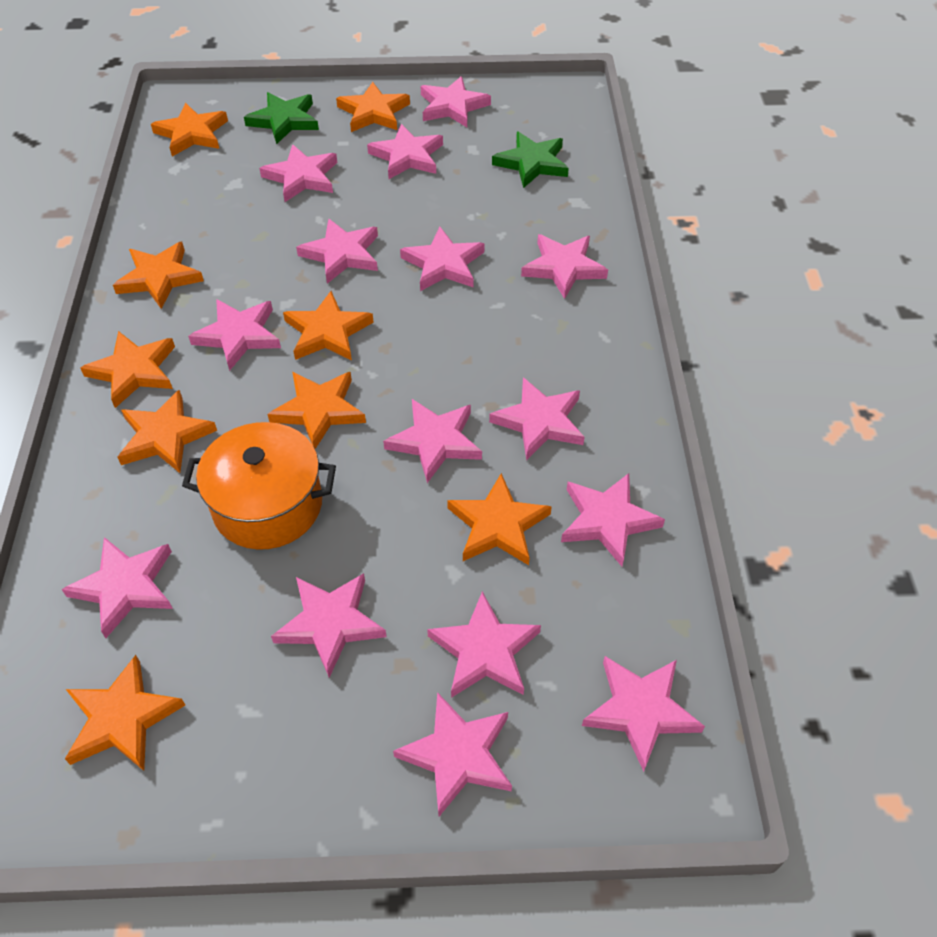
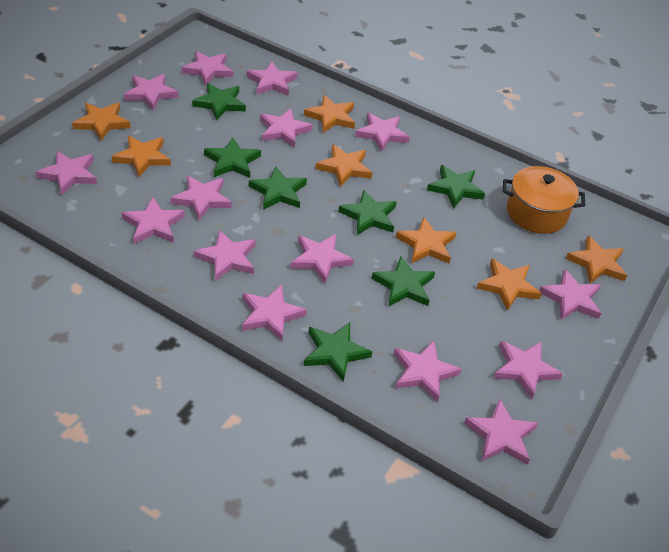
green star: [244,92,319,144] [492,132,569,188] = 2 -> [192,83,246,120] [204,137,261,178] [249,166,307,210] [304,322,372,382] [338,190,397,235] [372,256,435,306] [427,165,485,208] = 7
orange star: [65,655,185,771] [80,331,175,408] [113,242,204,309] [118,390,217,473] [151,103,228,156] [268,372,366,449] [283,291,374,361] [336,81,410,132] [447,473,552,565] = 9 -> [72,102,130,141] [112,136,171,177] [304,95,355,133] [316,144,372,187] [396,217,457,264] [477,259,542,311] [566,236,628,284] = 7

